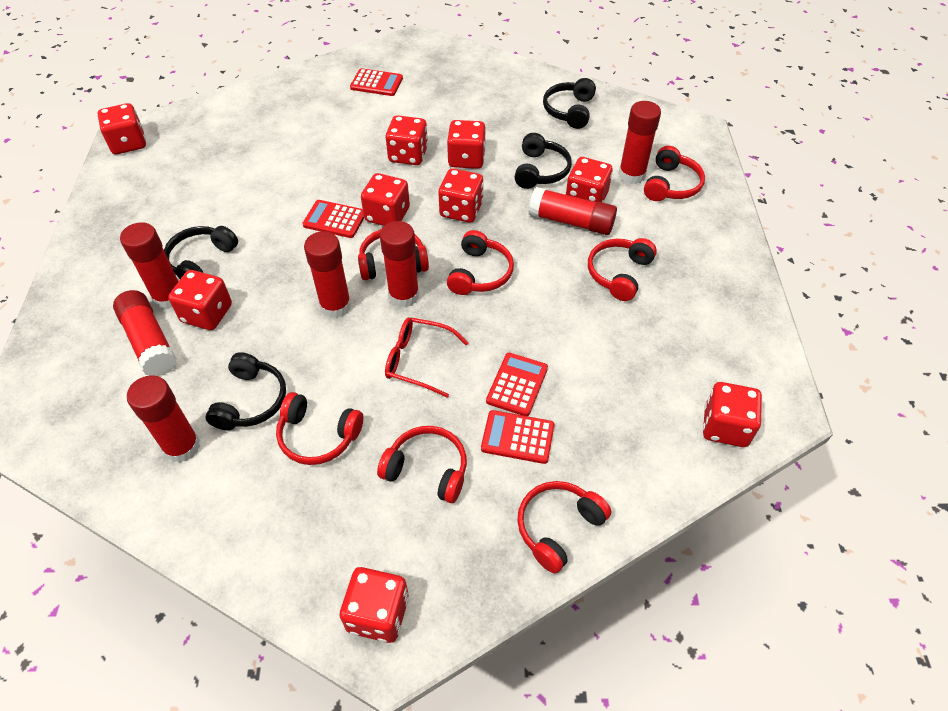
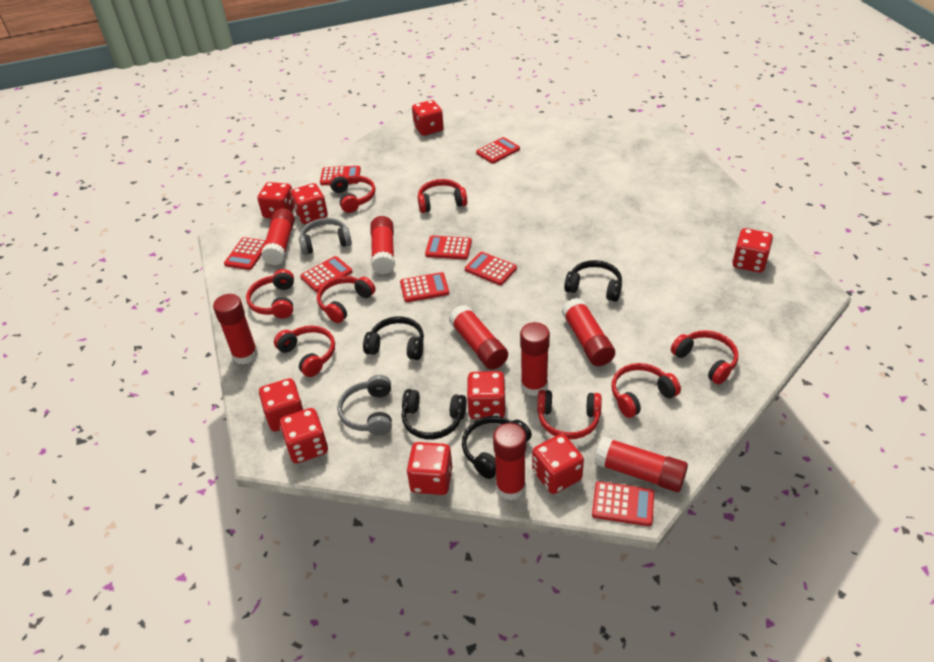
grey headphones: none = 0 -> [299,218,352,255] [337,375,392,435] = 2
red calculator: [302,200,364,238] [350,68,403,96] [481,410,554,464] [486,353,548,416] = 4 -> [224,237,266,270] [300,256,352,292] [320,166,361,185] [400,272,449,302] [425,236,472,260] [465,252,517,285] [476,137,520,164] [592,481,654,526] = 8
red glasses: [385,317,468,398] = 1 -> none = 0
red glue stick: [113,290,177,376] [120,222,179,309] [127,375,200,463] [304,231,351,318] [380,221,419,307] [528,187,617,235] [619,101,661,184] = 7 -> [213,294,258,364] [261,208,295,266] [370,216,395,274] [449,305,508,369] [493,423,526,500] [520,322,550,396] [562,298,615,366] [594,436,688,492] = 8
red headphones: [276,392,363,465] [358,229,429,280] [377,426,467,503] [447,230,514,295] [517,481,611,574] [588,238,657,301] [644,146,705,201] = 7 -> [246,269,294,318] [274,326,335,377] [317,276,376,323] [329,174,375,213] [418,179,467,213] [537,390,602,439] [611,363,681,418] [671,330,738,385] = 8

